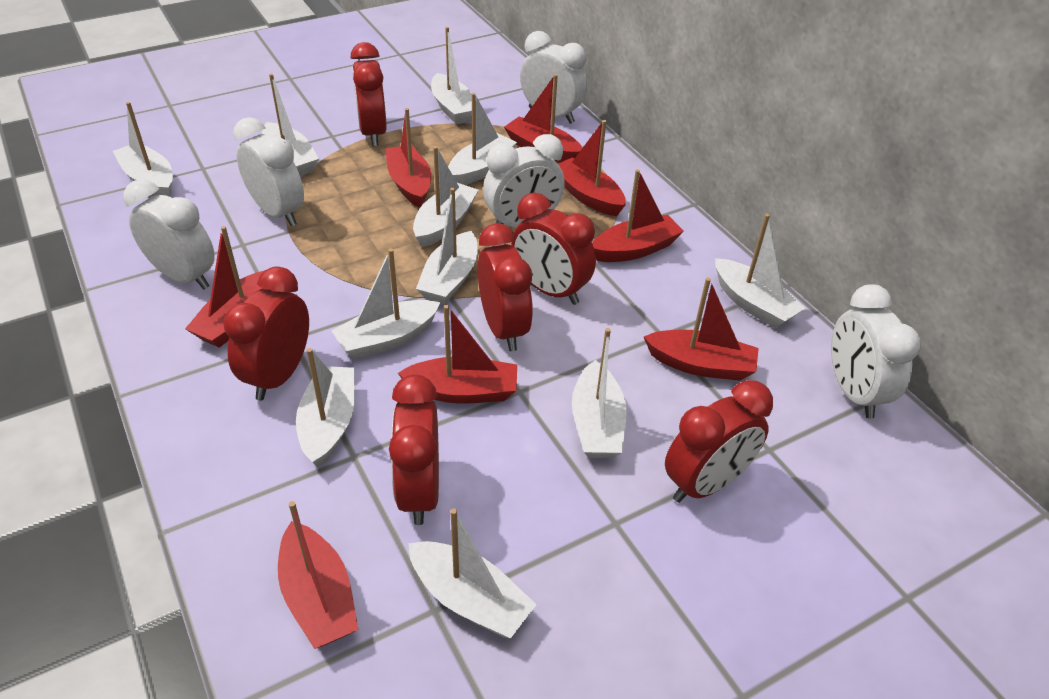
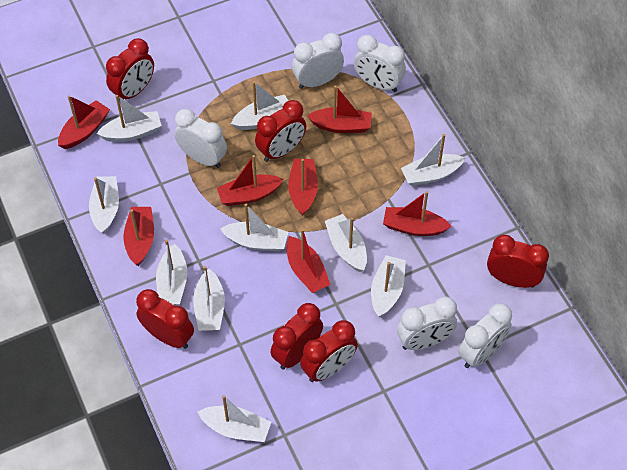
red boat: [185,226,264,348] [278,501,359,649] [386,108,431,207] [398,305,517,403] [504,74,582,162] [558,120,626,216] [592,169,684,262] [644,277,759,381] = 8 -> [58,95,110,149] [123,207,154,266] [217,155,283,206] [287,229,331,293] [288,159,318,216] [307,85,372,133] [383,191,452,236] = 7
white boat: [113,102,173,197] [262,74,319,176] [296,348,355,468] [331,249,440,360] [408,508,537,638] [413,146,478,247] [416,188,478,305] [431,27,472,124] [448,93,517,185] [572,328,627,459] [715,214,805,329] = 11 -> [89,176,119,234] [96,95,162,142] [156,240,187,305] [193,266,225,331] [198,395,271,442] [220,204,288,252] [231,81,288,130] [325,214,367,272] [371,255,406,317] [401,134,465,186] = 10

